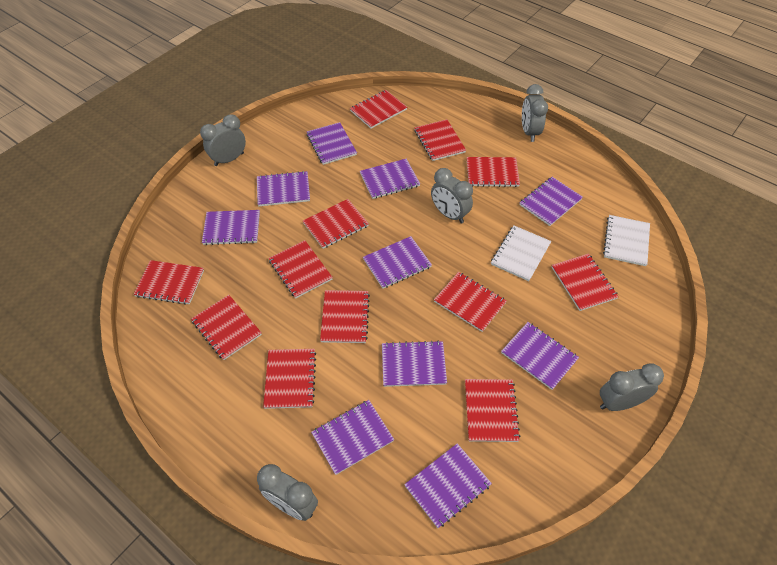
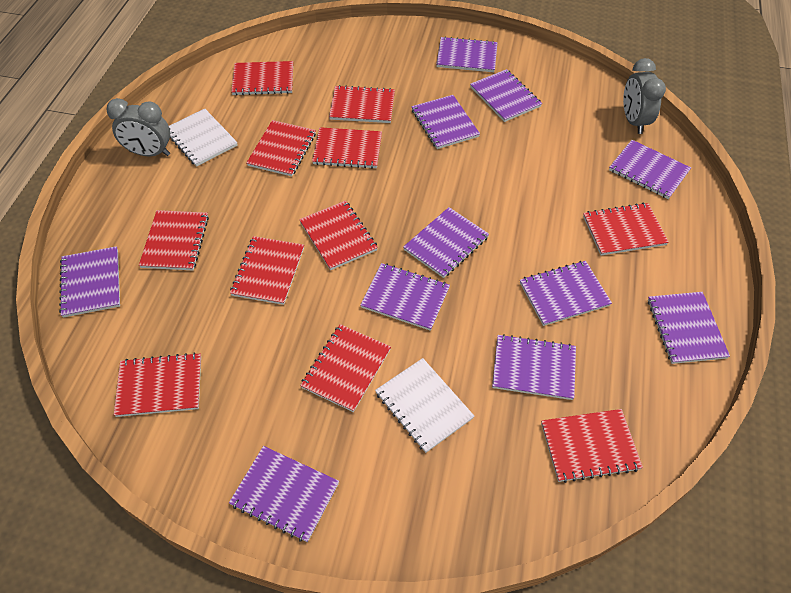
grey clock: [200,114,246,166] [257,464,318,521] [431,168,473,223] [522,84,548,142] [600,363,664,411] = 5 -> [106,98,170,156] [623,58,666,134] = 2
purple notebook: [202,210,260,245] [257,171,310,206] [307,122,357,165] [311,400,394,475] [360,159,420,199] [363,236,432,289] [382,341,447,387] [404,443,492,528] [501,322,579,390] [520,177,583,226] = 10 -> [59,246,120,317] [229,446,339,542] [360,263,450,331] [403,207,489,278] [412,95,480,149] [436,36,498,72] [470,69,542,122] [492,334,576,400] [520,261,612,326] [609,140,691,199] [648,292,730,364] = 11
red notebook: [134,260,204,305] [191,295,262,360] [263,349,316,409] [268,240,333,298] [303,199,369,249] [320,290,370,343] [350,90,407,129] [414,119,466,161] [434,272,507,332] [465,379,520,442] [467,157,520,187] [552,253,619,311] = 12 -> [114,353,201,417] [139,210,209,270] [230,236,304,305] [231,61,293,95] [246,120,316,176] [299,201,378,270] [300,324,391,412] [312,127,382,169] [329,85,395,123] [541,409,643,483] [583,203,669,255] = 11

